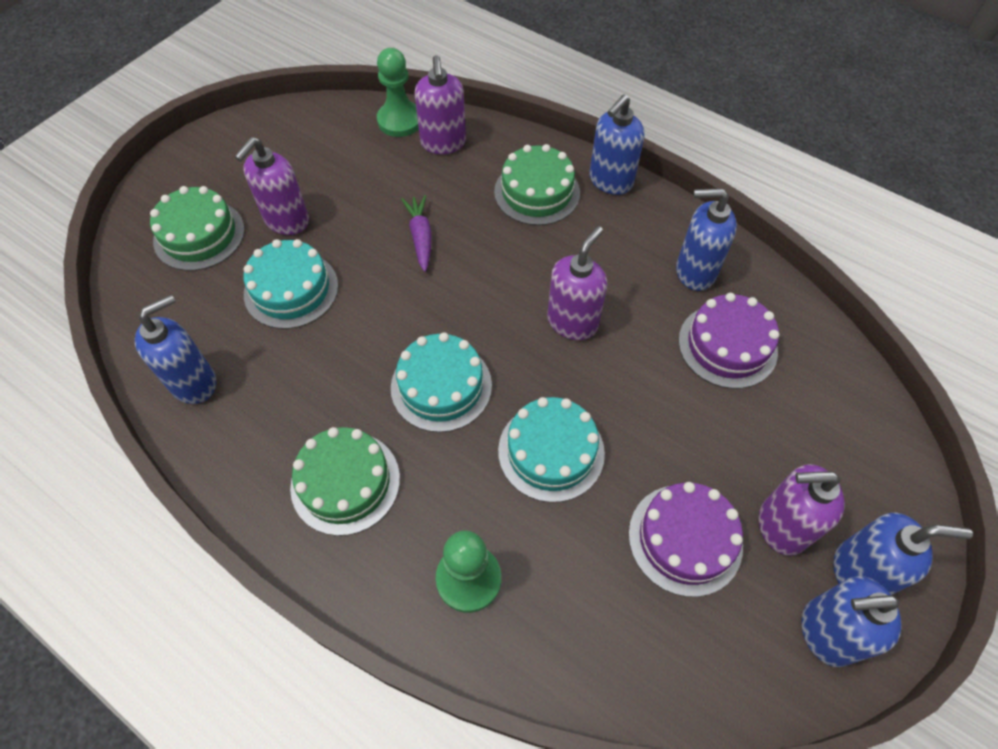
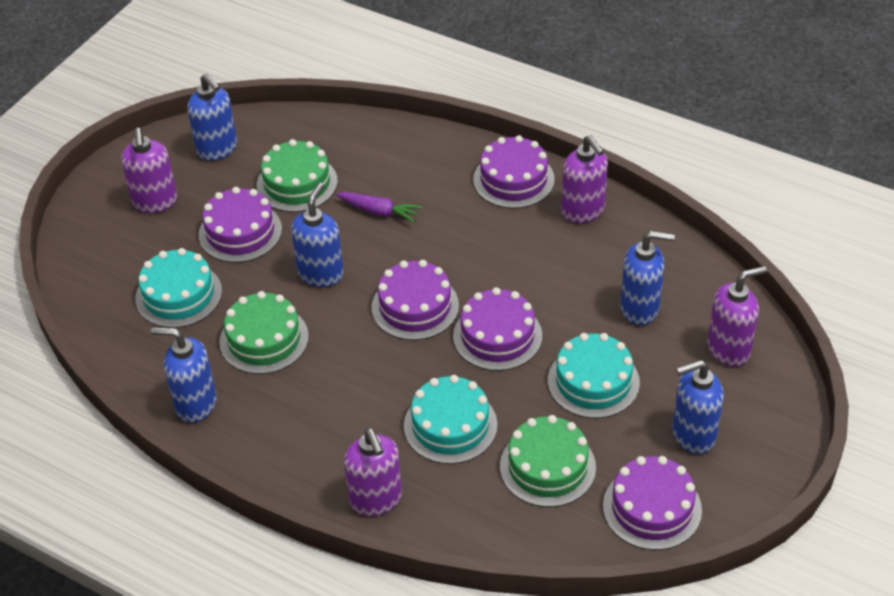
green pawn: [377,48,419,137] [436,531,501,613] = 2 -> none = 0
purple cake: [629,482,743,597] [678,293,779,389] = 2 -> [199,187,282,263] [371,260,459,340] [453,287,542,371] [473,135,555,209] [603,456,702,550] = 5

